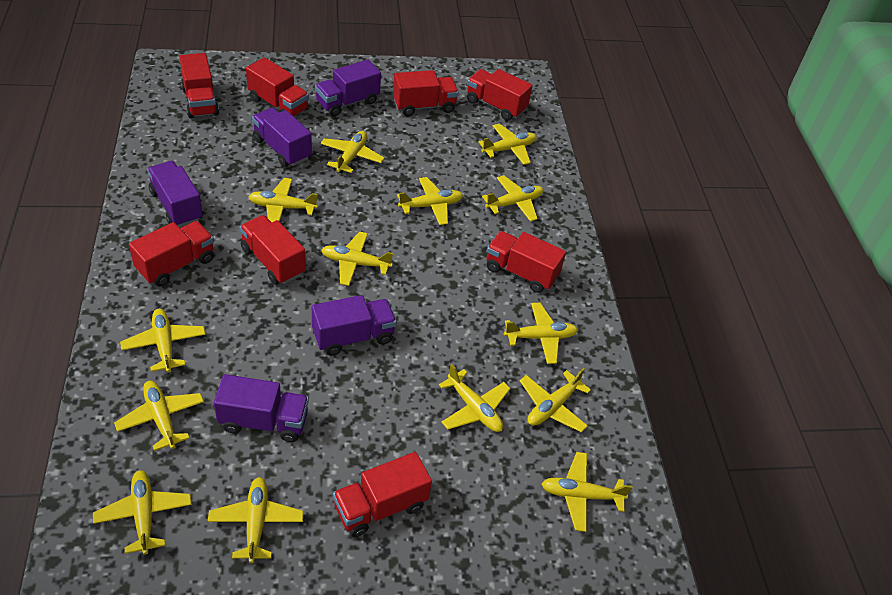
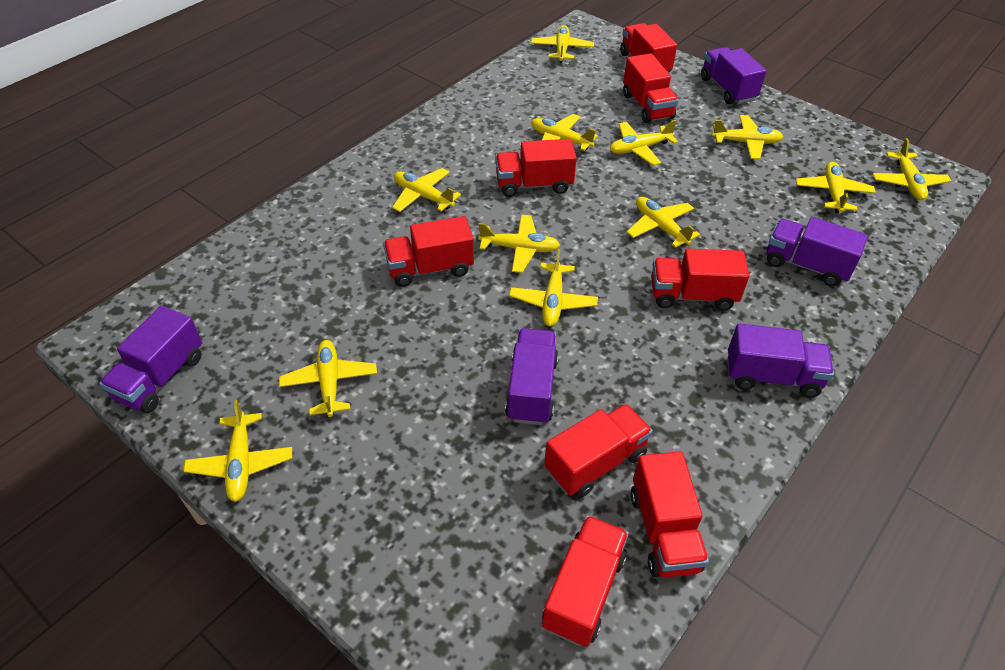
yellow plane: [93,470,192,555] [114,381,204,451] [120,309,206,372] [208,477,304,563] [248,178,318,222] [320,131,385,173] [321,231,393,286] [397,177,463,225] [439,364,511,432] [478,124,537,165] [482,175,544,222] [504,303,578,364] [520,368,591,432] [541,452,632,532] = 14 -> [184,400,292,502] [279,340,377,417] [392,168,461,212] [478,215,560,273] [509,249,598,326] [531,25,594,63] [531,114,598,151] [610,120,678,166] [627,197,700,248] [711,115,783,159] [796,162,876,213] [873,138,951,200] = 12

